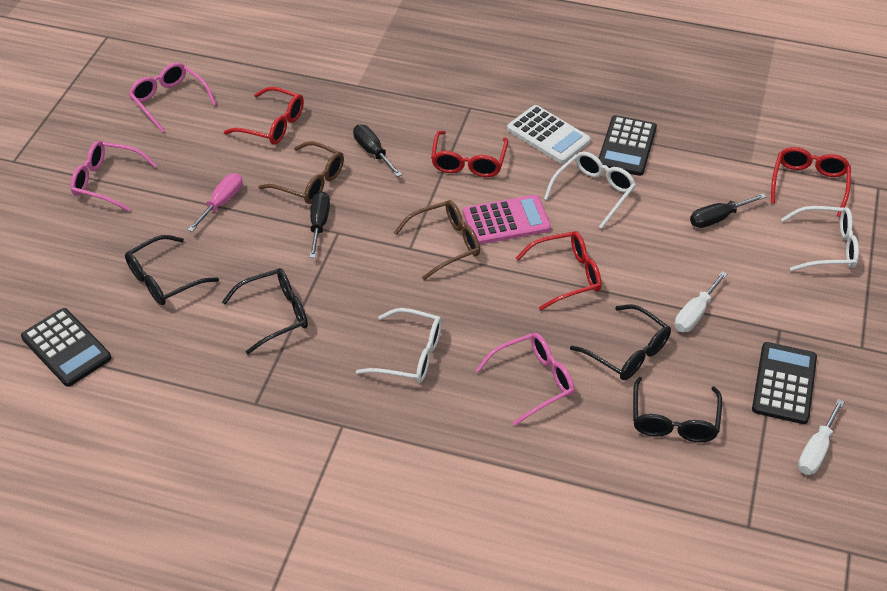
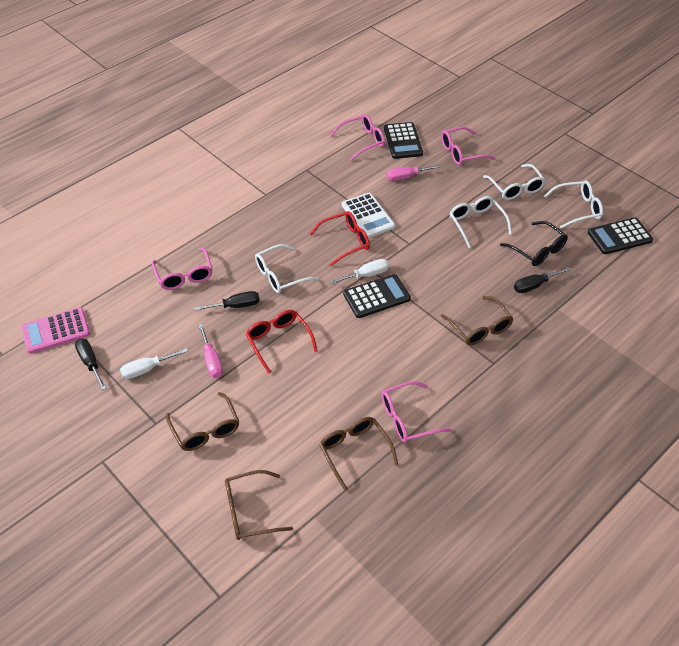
black glasses: [125,235,219,305] [222,268,308,355] [570,304,671,380] [633,377,722,442] = 4 -> [500,221,568,266] = 1
brown glasses: [259,141,344,204] [394,200,480,280] = 2 -> [166,392,239,451] [225,470,293,540] [319,417,398,491] [441,296,514,345] = 4
pink glasses: [70,141,156,211] [129,62,216,133] [476,333,575,426] = 3 -> [151,248,212,290] [330,114,385,161] [381,381,451,443] [441,126,495,165] = 4
pink screwdriver: [187,173,243,232] = 1 -> [198,324,223,378] [386,165,441,181] = 2
red glasses: [224,87,304,145] [431,131,508,177] [516,231,602,310] [771,147,851,217] = 4 -> [246,310,318,374] [310,211,370,266] = 2
white glasses: [356,308,442,383] [544,151,636,229] [781,206,859,271] = 3 -> [255,244,319,293] [450,196,512,248] [483,164,546,200] [544,180,603,228] = 4

